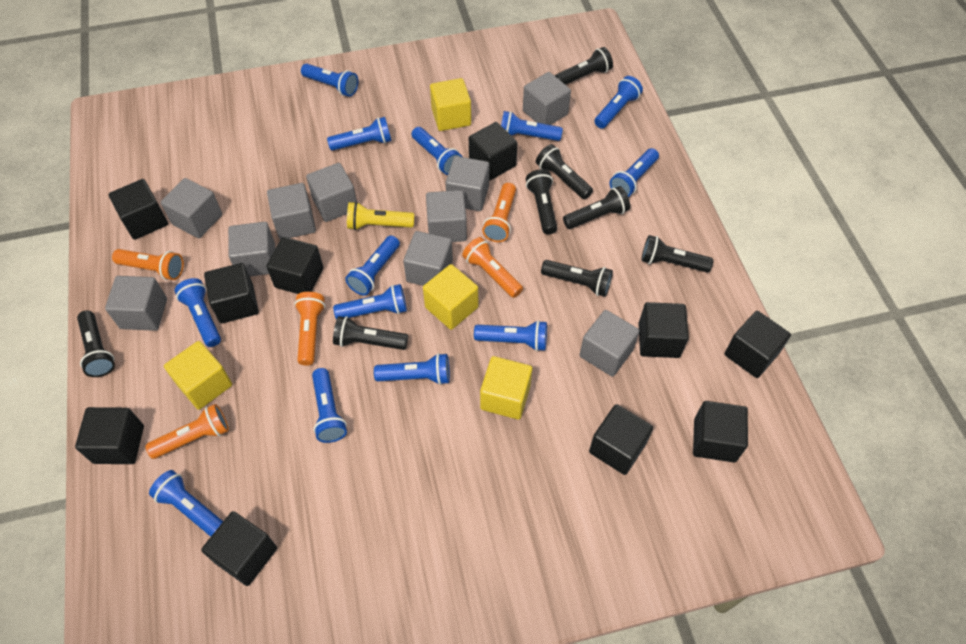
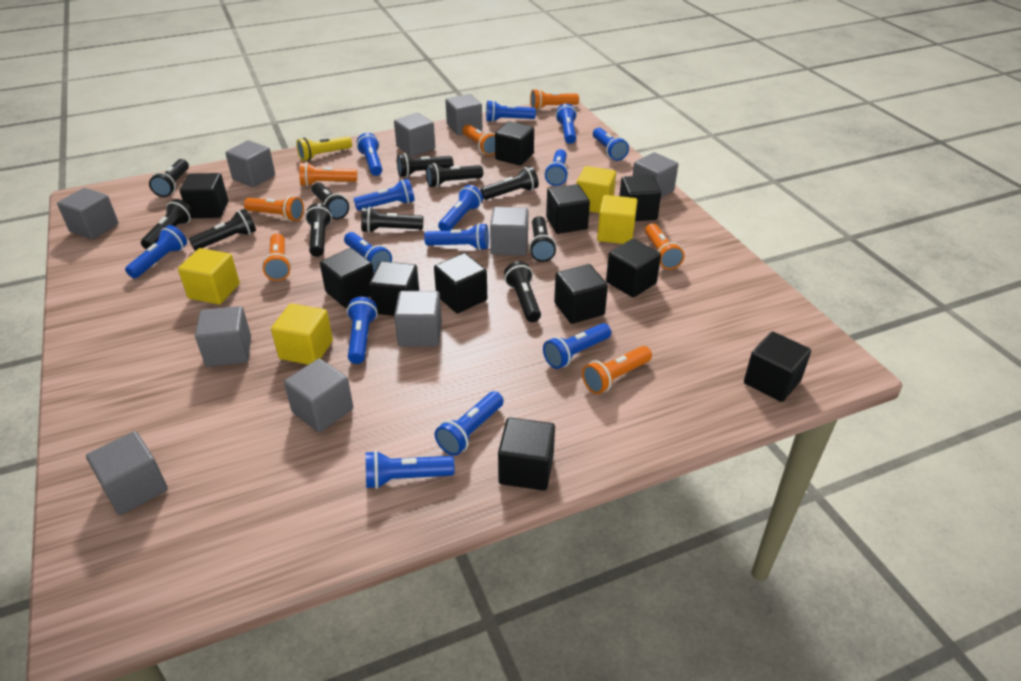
black cube: [75,407,144,464] [109,179,168,240] [201,511,277,586] [204,263,259,323] [266,237,323,294] [469,122,517,181] [589,404,653,475] [638,302,689,358] [693,401,748,462] [724,311,791,378] = 10 -> [180,173,228,218] [320,248,374,308] [369,261,419,316] [434,253,487,313] [495,121,534,166] [498,417,555,491] [546,184,590,234] [554,264,608,324] [606,239,661,298] [619,175,661,221] [744,331,811,402] = 11
black flashlight: [77,310,115,377] [333,316,408,350] [526,169,557,235] [536,144,593,199] [541,260,613,297] [555,47,613,85] [563,186,630,229] [641,235,714,272] = 8 -> [141,199,193,250] [149,159,189,197] [189,209,256,250] [305,203,332,257] [312,182,349,219] [361,206,423,233] [397,153,453,177] [426,163,483,188] [480,166,539,200] [504,261,541,322] [529,216,556,262] = 11
blue flashlight: [149,470,223,537] [174,278,221,347] [301,64,358,97] [312,368,347,443] [327,117,391,151] [333,284,407,320] [345,236,400,295] [374,353,450,385] [412,127,462,175] [474,320,547,351] [501,111,563,141] [594,76,643,129] [610,148,659,197] = 13 -> [125,225,187,278] [344,232,392,272] [347,297,378,364] [354,179,415,211] [357,133,382,176] [366,450,455,489] [424,223,489,250] [435,391,504,456] [438,185,483,231] [486,100,536,122] [543,323,611,369] [545,149,569,186] [556,104,577,144] [593,128,629,161] = 14
orange flashlight: [112,249,184,280] [145,404,229,459] [294,292,325,365] [462,237,523,298] [482,183,516,242] = 5 -> [244,196,304,222] [262,234,292,281] [299,162,357,187] [462,124,495,155] [530,89,579,110] [582,346,652,394] [645,223,685,270] = 7

